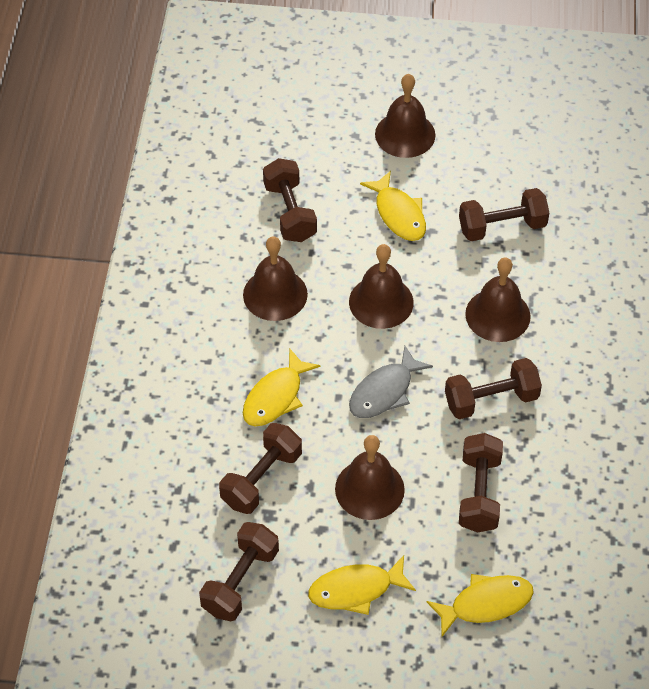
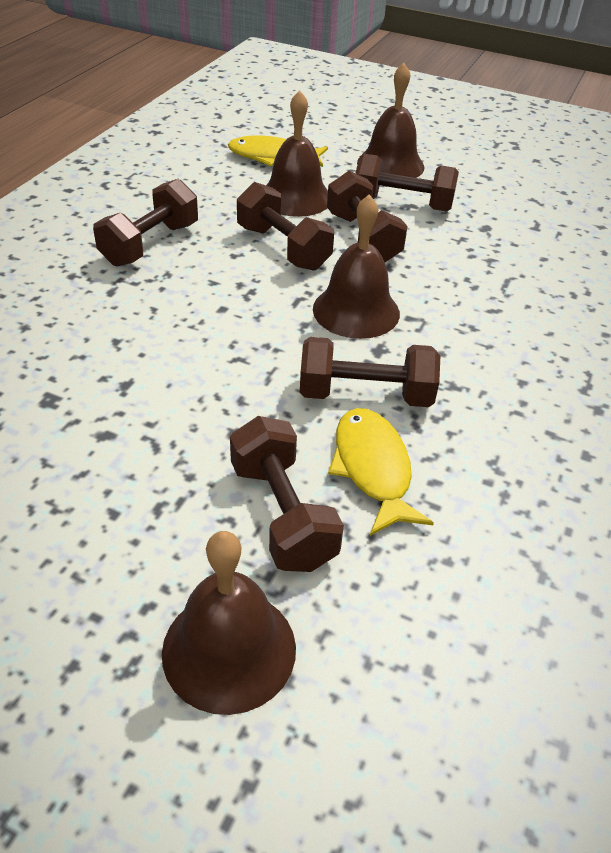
brown bell: [243,236,308,321] [335,435,405,520] [349,244,414,329] [375,74,435,158] [465,257,531,342] = 5 -> [162,531,296,715] [266,90,328,217] [313,194,400,339] [357,63,424,178] = 4
grey fish: [349,346,433,418] = 1 -> none = 0
yellow fish: [243,348,320,426] [308,555,416,615] [360,171,426,241] [427,574,534,637] = 4 -> [228,135,328,167] [328,408,434,536] = 2

